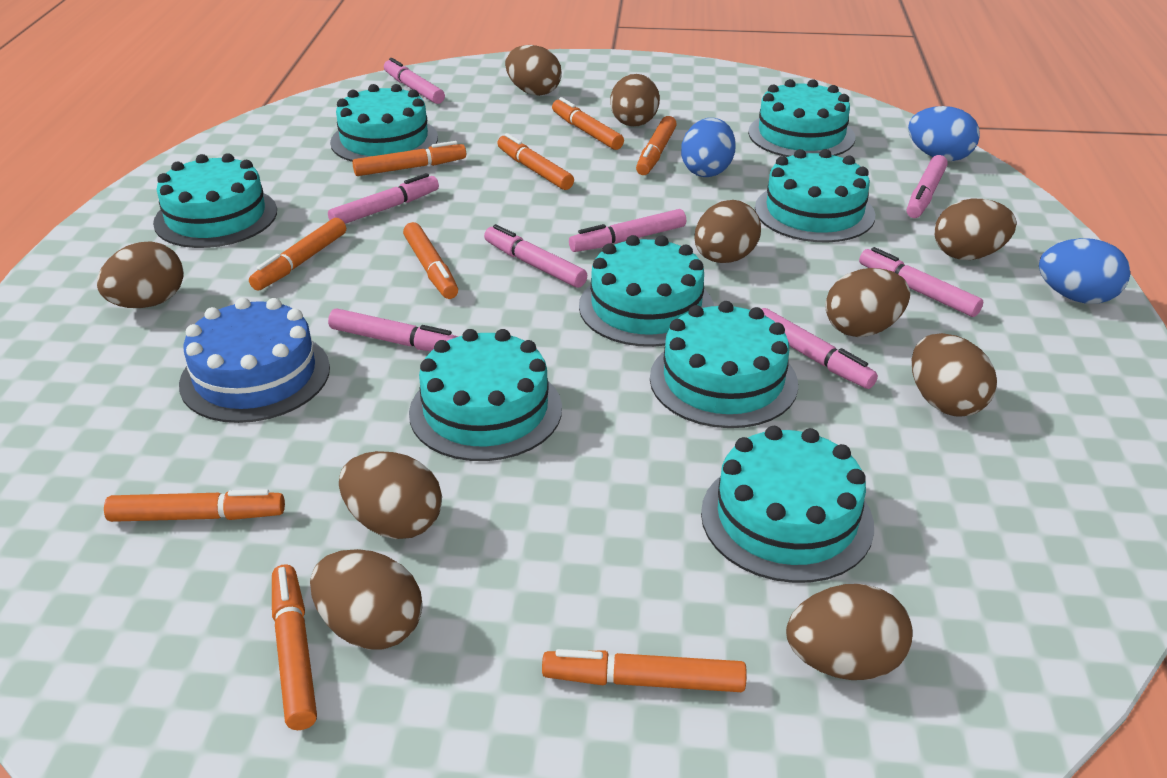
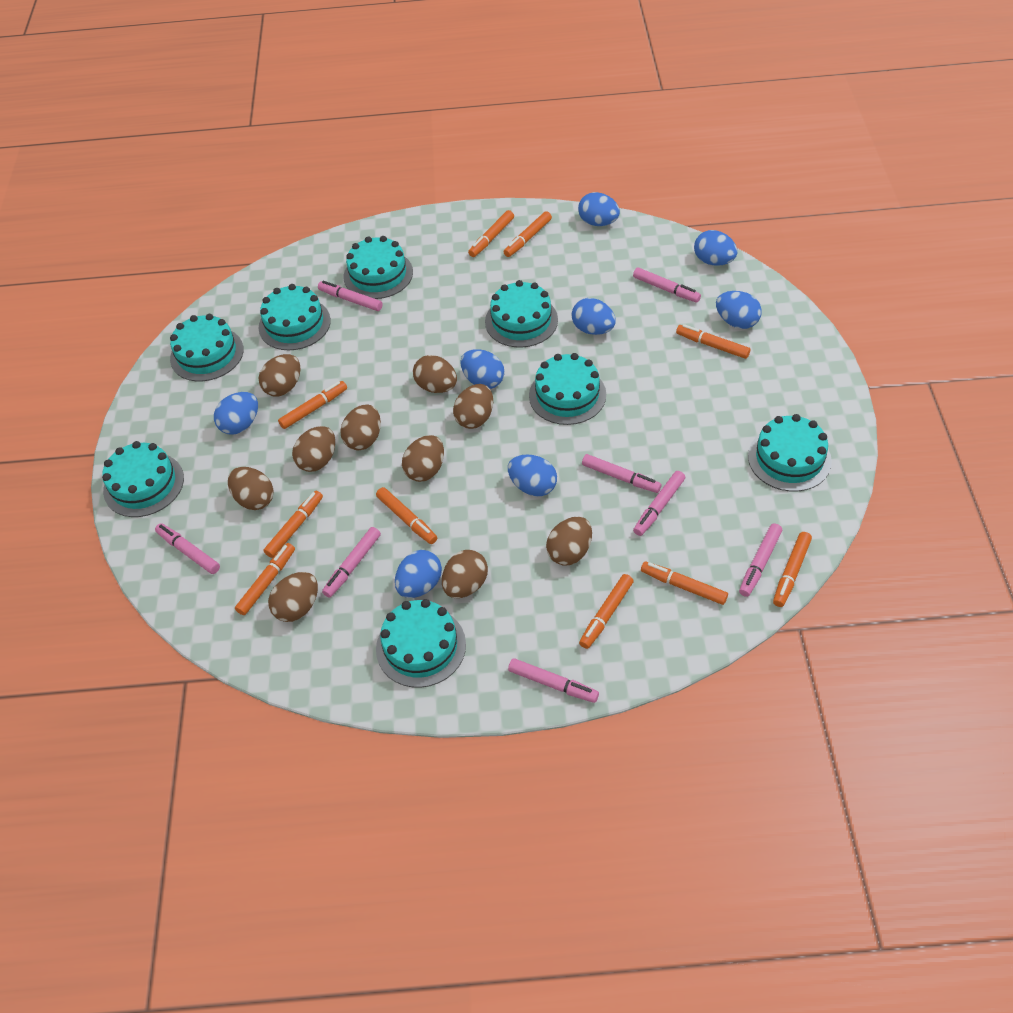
blue cake: [179,297,330,423] = 1 -> none = 0
blue egg: [681,118,736,177] [908,106,980,161] [1039,238,1130,304] = 3 -> [214,392,258,435] [395,550,442,598] [460,349,505,389] [508,454,557,496] [571,298,616,335] [578,192,620,226] [694,230,737,266] [716,291,762,329] = 8
orange marker: [104,489,285,522] [249,218,346,291] [272,564,317,730] [352,141,466,176] [403,222,458,299] [497,133,574,190] [542,649,747,692] [552,97,624,150] [636,116,677,175] = 9 -> [235,543,295,615] [263,491,323,558] [278,381,347,429] [376,487,437,544] [468,210,514,257] [504,211,552,257] [579,574,633,649] [641,561,728,605] [676,324,750,359] [773,532,812,607] = 10

